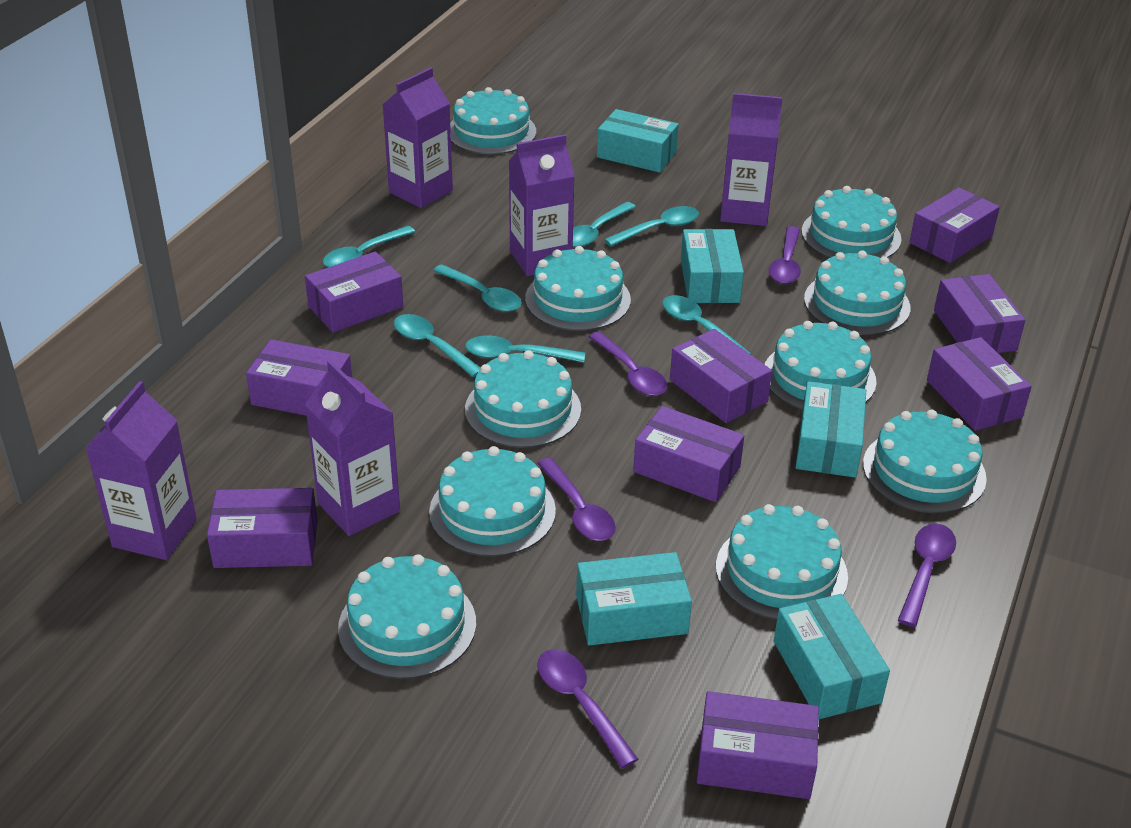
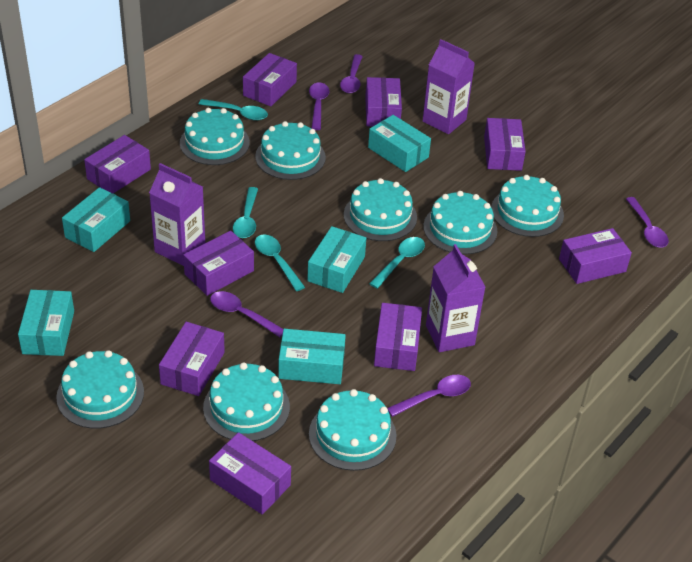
purple carton: [85,381,197,560] [305,360,400,536] [383,67,453,208] [509,134,575,276] [720,93,783,226] = 5 -> [149,163,205,266] [423,39,475,134] [426,244,485,352] = 3
turquoise cake: [338,554,476,679] [429,446,556,557] [450,87,536,154] [465,350,581,448] [525,246,631,331] [716,504,848,620] [764,321,877,410] [801,186,902,258] [804,251,910,335] [863,410,987,513] = 10 -> [56,350,144,429] [180,108,250,165] [203,363,290,441] [255,121,326,180] [309,389,396,471] [344,178,417,241] [423,191,497,255] [491,175,564,237] = 8
turquoise spoon: [323,226,415,267] [394,314,480,377] [433,264,522,312] [465,336,585,363] [573,202,636,247] [604,206,699,246] [662,295,752,355] = 7 -> [199,99,268,120] [233,187,258,238] [255,234,305,291] [369,237,425,289] = 4

